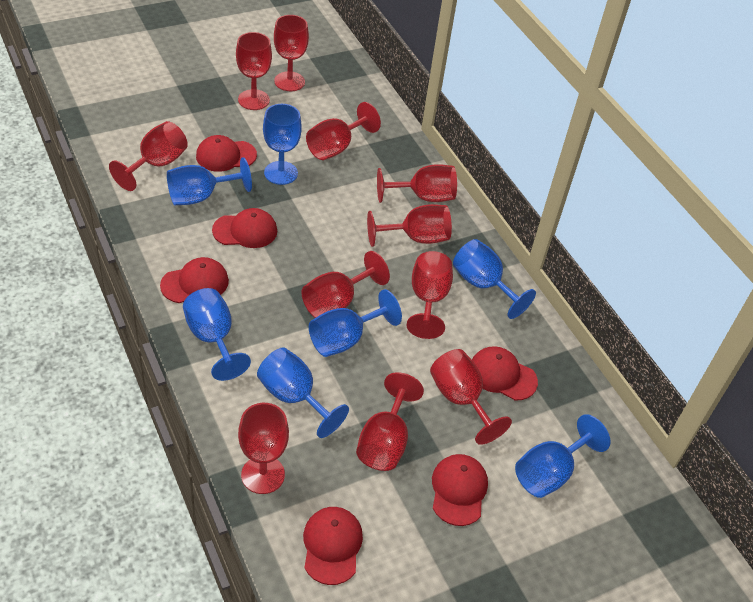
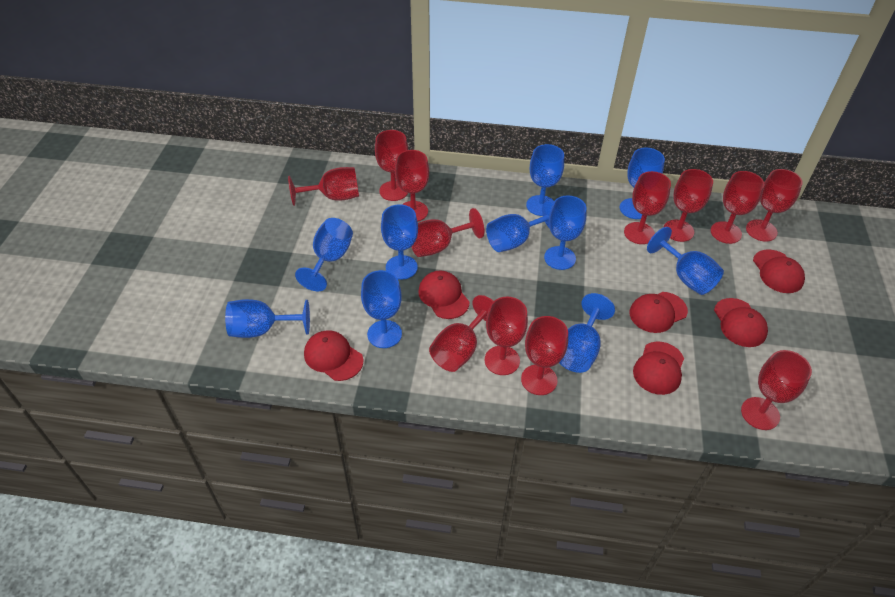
blue goblet: [167,157,252,205] [183,288,251,381] [257,348,349,438] [263,104,302,185] [309,289,402,357] [453,239,536,319] [515,414,611,498] = 7 -> [225,299,310,338] [295,218,353,291] [361,270,402,348] [381,204,418,280] [486,201,553,252] [526,144,564,216] [544,195,587,270] [559,293,615,373] [620,148,665,219] [647,227,724,295] = 10
red goblet: [109,121,188,191] [236,32,272,110] [238,403,289,494] [274,15,309,91] [301,251,390,318] [306,102,381,160] [356,372,424,471] [367,204,452,247] [377,164,457,203] [407,251,453,339] [430,349,512,445] = 11 -> [288,167,359,206] [375,130,408,201] [395,150,429,222] [411,208,484,257] [429,295,493,372] [485,297,528,375] [521,316,568,395] [624,171,671,244] [664,169,713,242] [711,171,764,244] [741,350,812,430] [746,169,803,242] = 12

